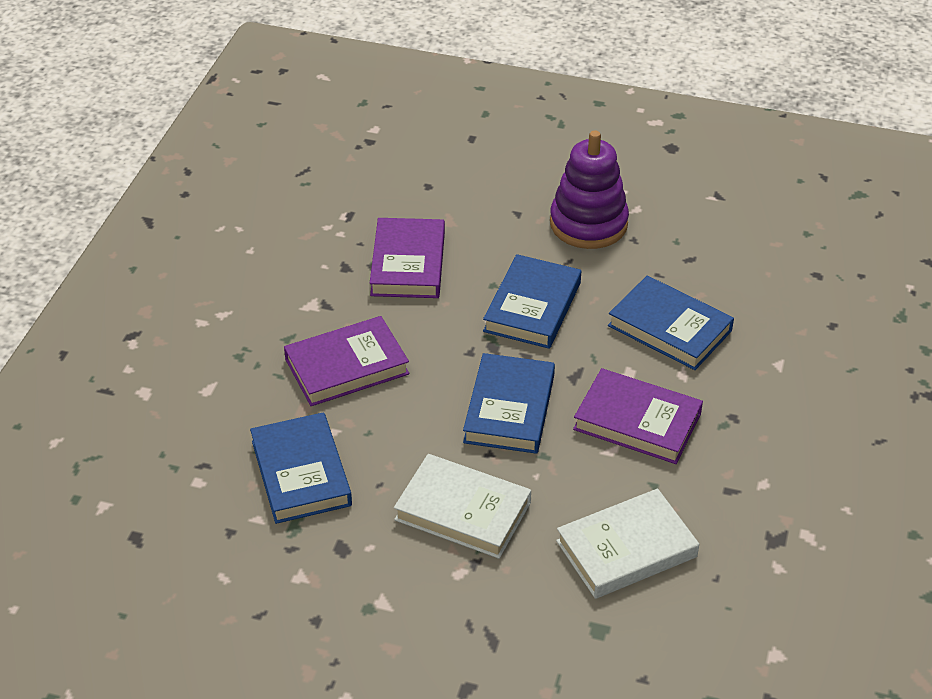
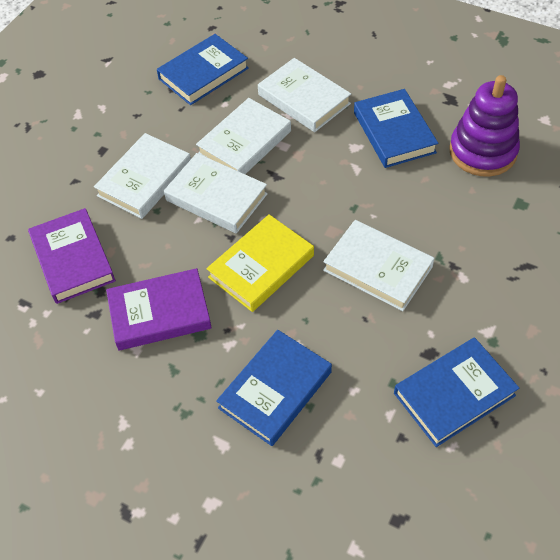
purple book: [284,316,409,406] [370,218,445,298] [573,368,703,464] = 3 -> [28,208,116,304] [106,268,212,351] = 2
white book: [394,454,531,559] [556,488,699,599] = 2 -> [94,133,191,219] [164,153,268,234] [196,98,291,174] [258,58,351,132] [323,220,435,311] = 5
yellow book: none = 0 -> [206,214,314,312] = 1

